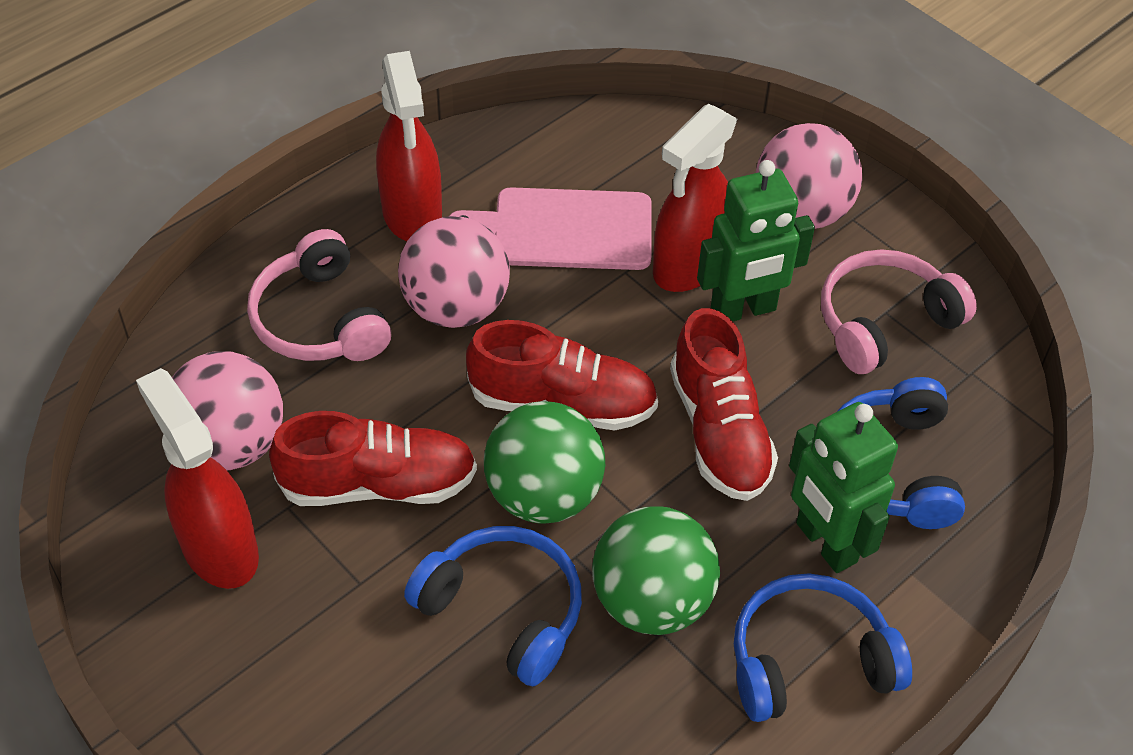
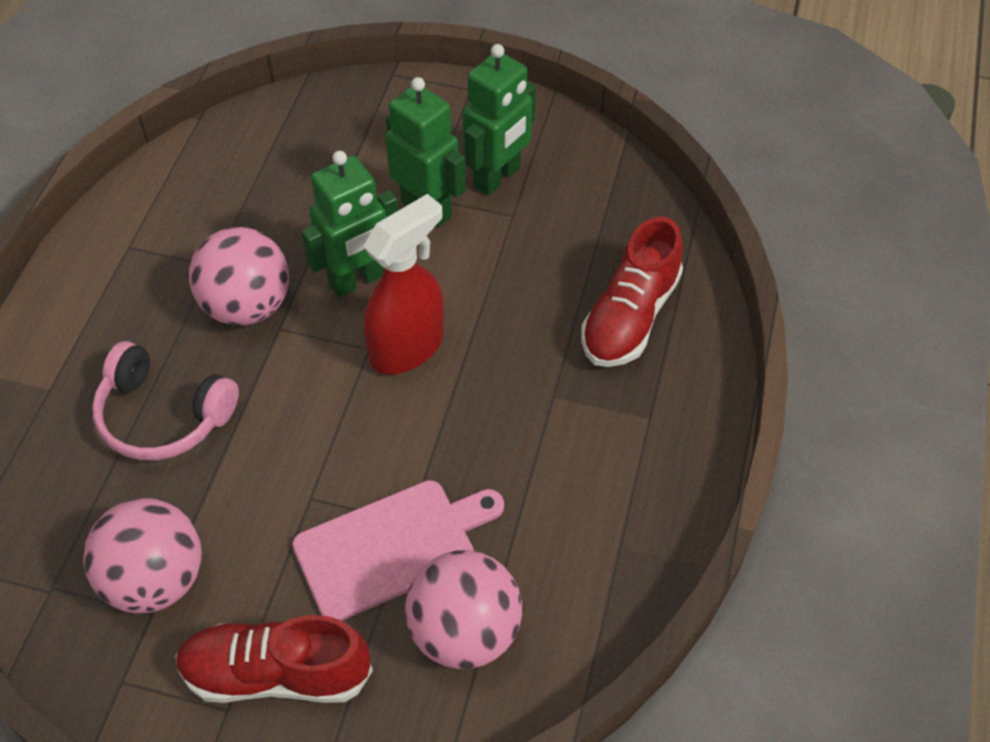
blue headphones: [404,526,582,686] [734,573,912,722] [837,377,965,529] = 3 -> none = 0
green ball: [484,402,605,524] [592,506,720,635] = 2 -> none = 0
green robot: [697,160,815,322] [789,402,898,573] = 2 -> [302,151,398,297] [385,77,466,227] [462,44,536,195] = 3
pink headphones: [247,229,391,361] [821,249,977,374] = 2 -> [92,341,239,460] = 1
red shoe: [269,411,477,506] [466,320,658,431] [670,308,778,501] = 3 -> [175,615,373,703] [581,216,683,367] = 2
red spray bottle: [136,368,259,589] [376,51,442,241] [653,104,737,292] = 3 -> [363,194,444,374] = 1

